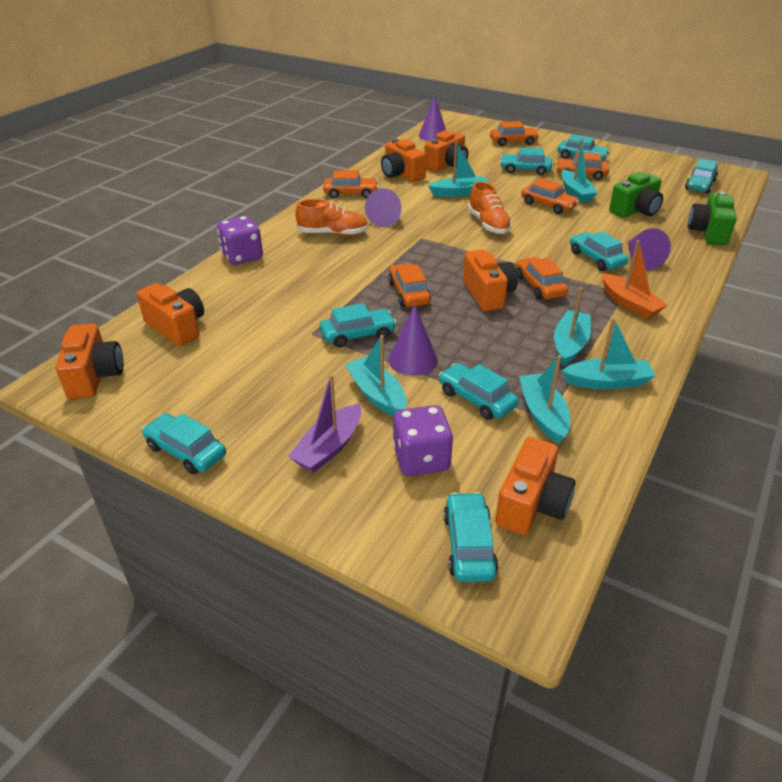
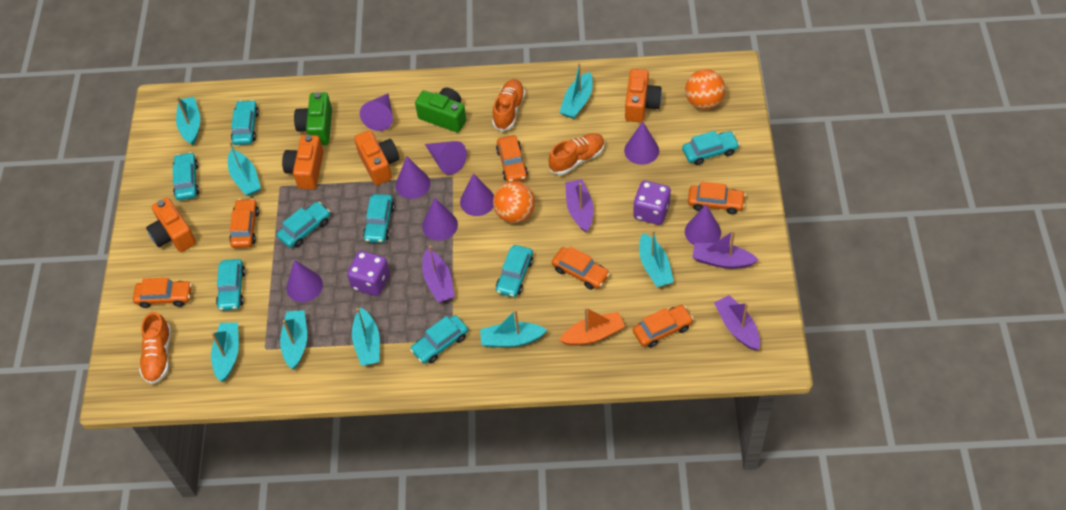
orange ball: none = 0 -> [493,181,535,223] [685,69,725,109] = 2
orange camera: [56,324,123,399] [137,283,204,346] [381,138,426,182] [424,130,468,172] [463,249,518,311] [495,437,575,535] = 6 -> [146,197,196,252] [282,135,324,189] [354,130,399,185] [625,69,662,122] = 4
orange shoe: [295,199,368,236] [468,182,512,234] = 2 -> [139,312,171,384] [492,79,526,131] [549,133,605,175] = 3
purple boat: [288,374,361,473] = 1 -> [422,246,455,302] [565,179,594,233] [692,230,758,269] [714,295,760,350] = 4
purple cone: [365,188,402,227] [389,304,438,376] [419,95,446,141] [628,228,671,270] = 4 -> [286,260,323,302] [360,94,393,131] [396,157,430,199] [422,198,458,241] [425,141,467,175] [460,173,494,216] [624,122,659,165] [685,205,721,245] = 8
turquoise boat: [345,335,407,416] [428,142,489,197] [519,355,570,444] [554,287,591,366] [561,139,598,203] [562,318,656,390] = 6 -> [176,97,200,145] [211,322,239,382] [228,142,261,196] [280,310,307,369] [352,308,380,366] [480,309,547,347] [559,63,593,119] [639,230,674,287] = 8

